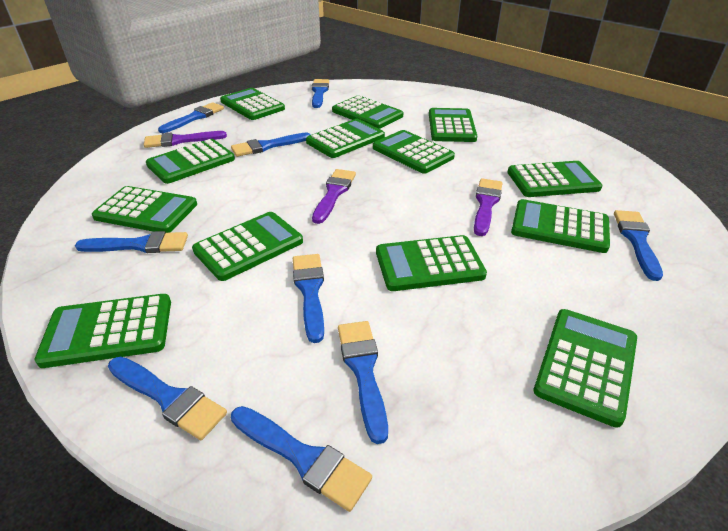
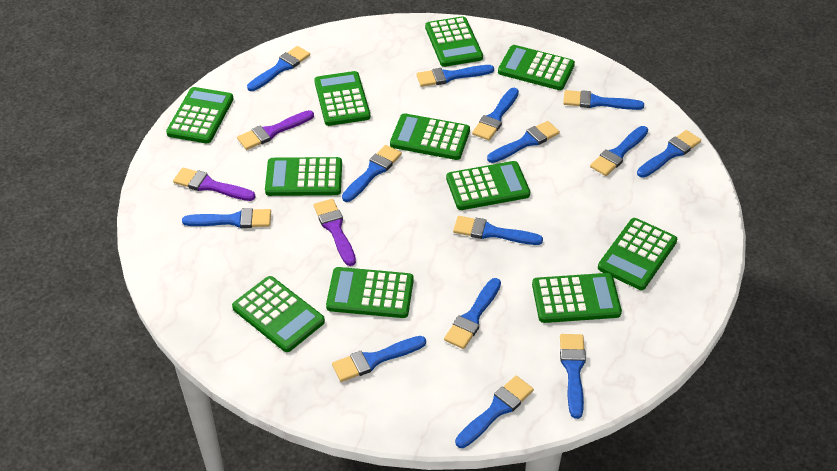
blue brush: [75,231,188,253] [108,357,227,440] [158,102,224,133] [231,132,310,157] [231,406,372,512] [293,254,324,343] [312,79,329,108] [338,321,388,444] [614,210,663,281] = 9 -> [182,208,271,228] [247,46,310,91] [332,336,426,382] [342,145,402,202] [416,65,494,87] [444,278,501,349] [453,216,543,245] [455,376,534,448] [472,88,519,140] [487,121,560,163] [560,334,586,419] [563,90,644,110] [590,126,648,176] [637,130,701,178] = 14
green calculator: [35,294,171,368] [92,186,197,233] [146,139,235,184] [192,212,303,281] [220,88,285,120] [306,119,385,158] [332,95,403,129] [373,130,455,174] [376,235,487,291] [429,108,477,142] [507,161,602,197] [511,199,610,253] [534,309,637,428] = 13 -> [166,87,234,143] [232,276,325,352] [265,157,342,196] [314,71,370,126] [326,267,414,318] [390,113,470,160] [425,16,483,67] [446,161,530,210] [498,45,575,90] [532,273,622,323] [598,218,677,290] = 11

